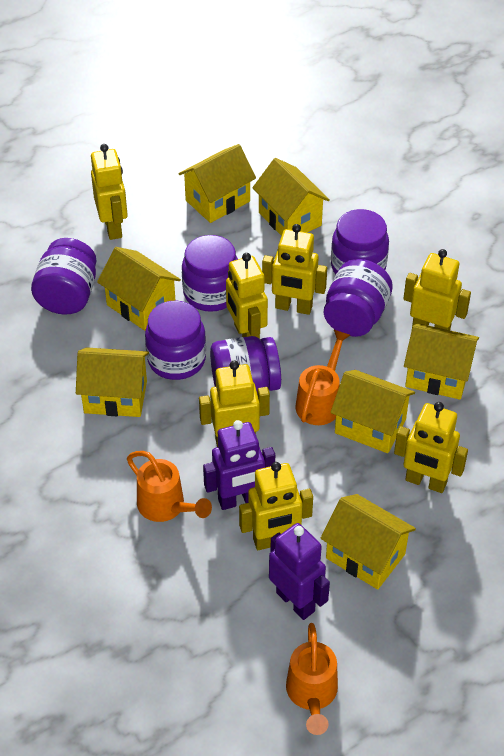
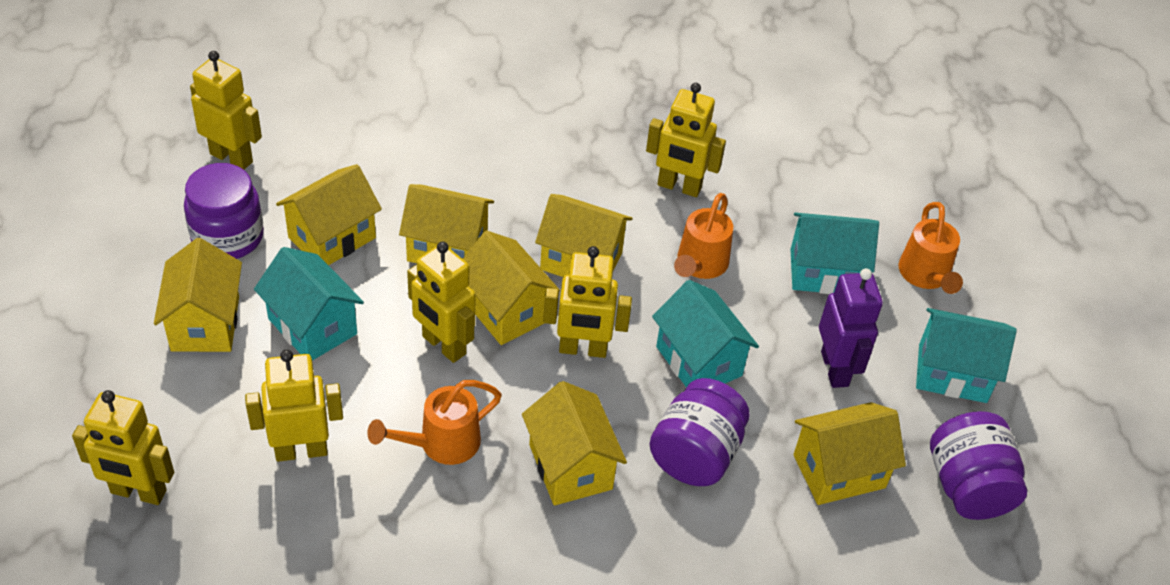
purple jar: [31,238,97,314] [145,300,206,380] [182,235,238,312] [210,336,281,395] [324,259,393,337] [331,209,389,274] = 6 -> [184,163,264,259] [649,378,750,486] [930,411,1027,520] = 3
purple robot: [203,420,275,510] [269,523,330,620] = 2 -> [819,268,883,388] = 1
turquoise house: none = 0 -> [254,247,364,361] [652,280,759,387] [791,213,879,294] [916,308,1017,403] = 4
yellow robot: [91,144,128,240] [199,360,270,447] [226,253,268,339] [239,462,313,550] [262,224,327,315] [394,402,468,493] [403,249,471,330] = 7 -> [72,390,174,505] [190,51,262,170] [245,349,343,462] [407,242,475,363] [543,246,632,358] [646,83,726,197] = 6

